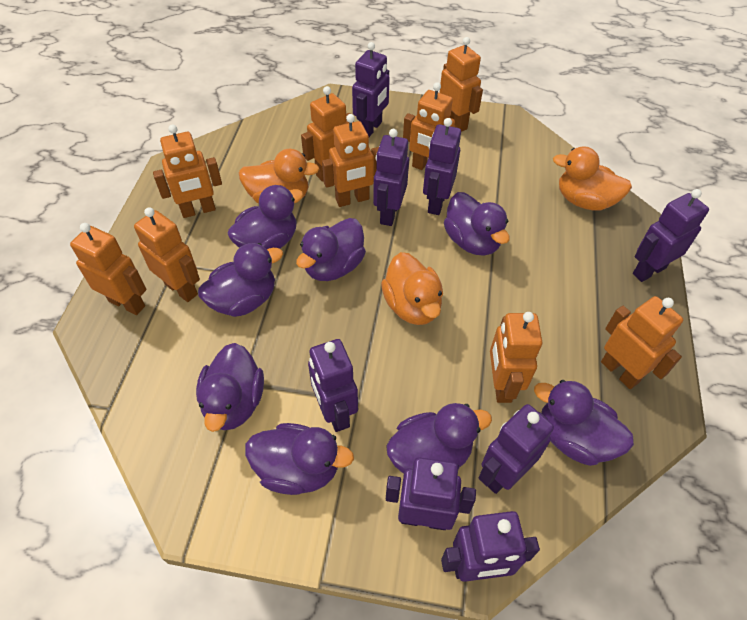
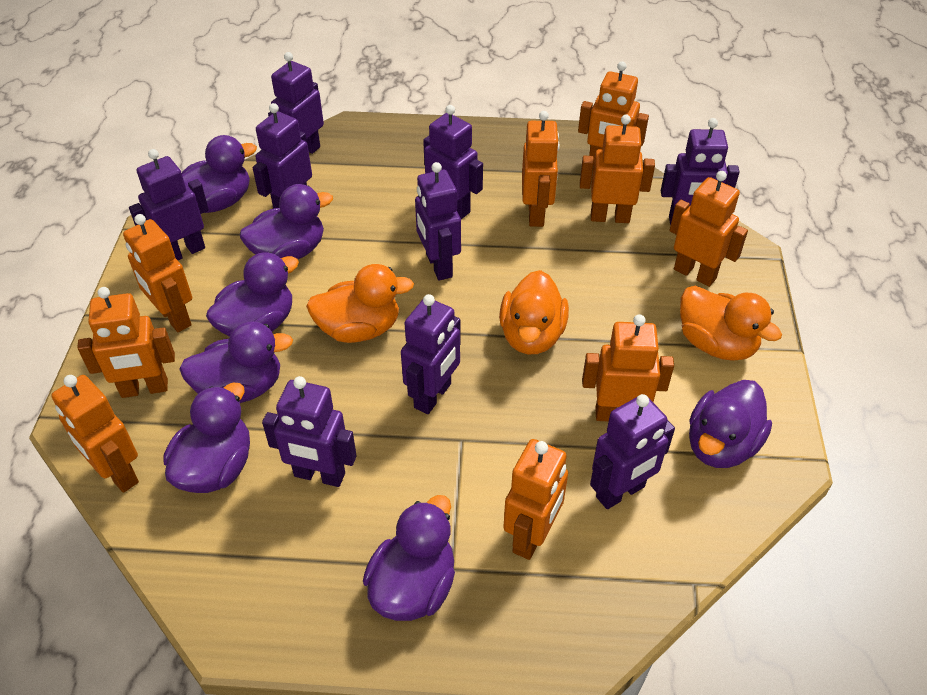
purple duck: [196,343,264,432] [198,243,283,317] [228,185,303,249] [245,423,354,495] [296,218,366,281] [386,403,492,474] [444,192,510,255] [534,380,634,466] = 8 -> [163,383,250,493] [179,321,293,403] [182,135,257,213] [206,252,299,337] [240,184,333,259] [363,495,455,621] [689,380,772,468] = 7
purple robot: [308,339,358,432] [352,42,390,137] [373,129,409,226] [386,457,476,530] [423,118,461,215] [441,511,540,582] [479,404,554,494] [633,189,709,282] = 8 -> [129,149,209,260] [253,103,312,208] [262,376,357,487] [268,52,324,154] [401,294,461,414] [415,162,461,281] [423,105,483,219] [590,394,675,509] [661,118,740,225] = 9

